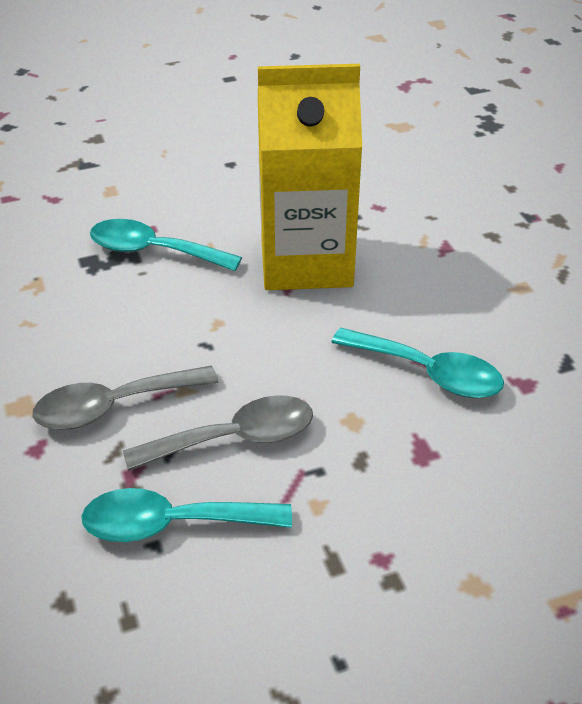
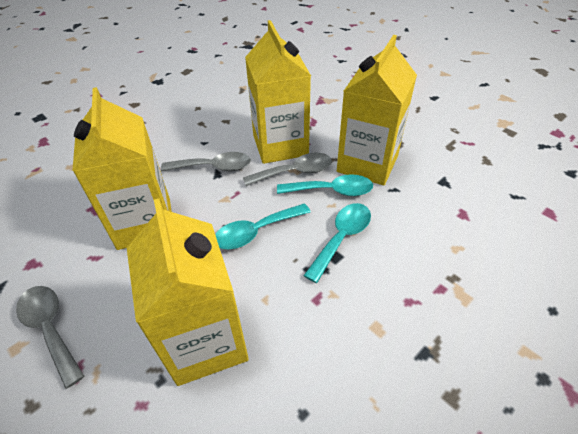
grey spoon: [33,365,219,430] [123,395,313,471] = 2 -> [16,286,84,389] [161,152,251,171] [243,153,332,186] = 3
yellow carton: [258,64,362,290] = 1 -> [72,87,172,250] [127,198,249,386] [245,20,311,164] [337,35,417,185] = 4

